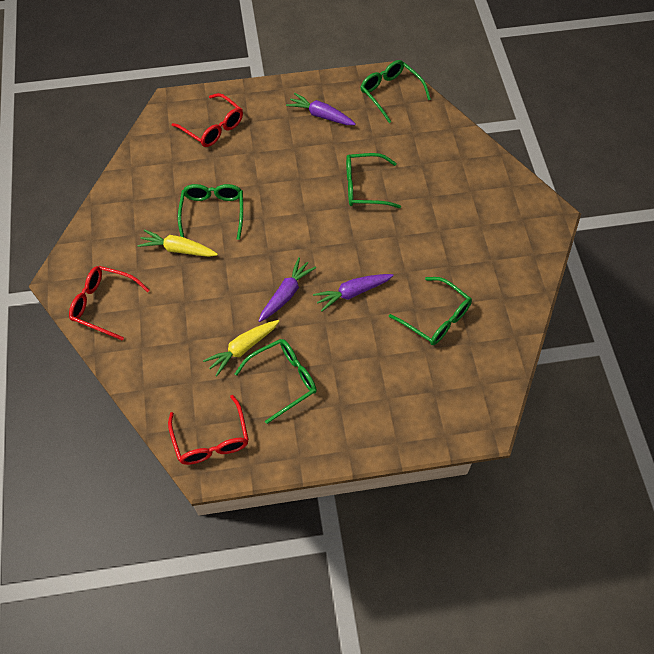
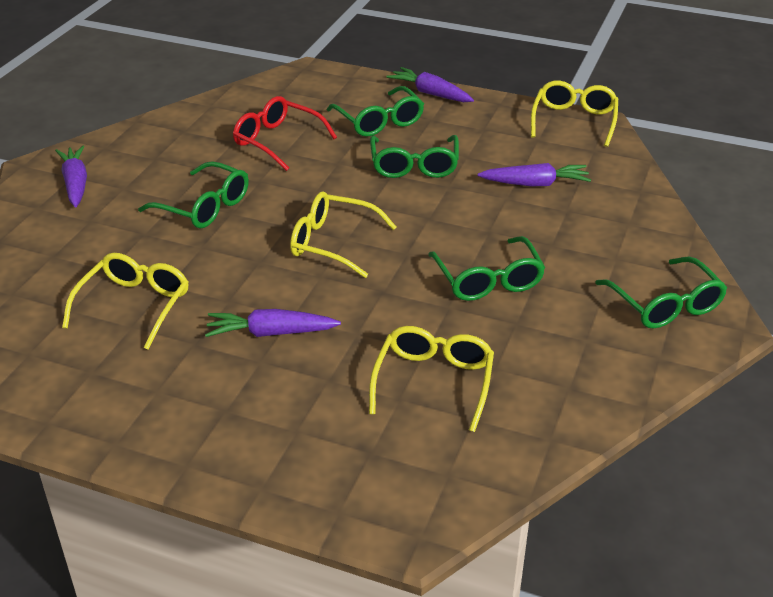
purple carrot: [259,257,316,322] [286,93,356,125] [313,274,394,312] = 3 -> [55,145,87,207] [205,309,341,337] [386,67,474,102] [478,163,591,187] = 4
red glasses: [69,266,149,340] [168,395,249,465] [172,93,243,147] = 3 -> [233,96,337,171] = 1
yellow carrot: [137,229,218,257] [203,320,280,377] = 2 -> none = 0
yellow glasses: none = 0 -> [62,253,188,350] [290,191,396,278] [369,326,494,432] [531,81,618,147] = 4

